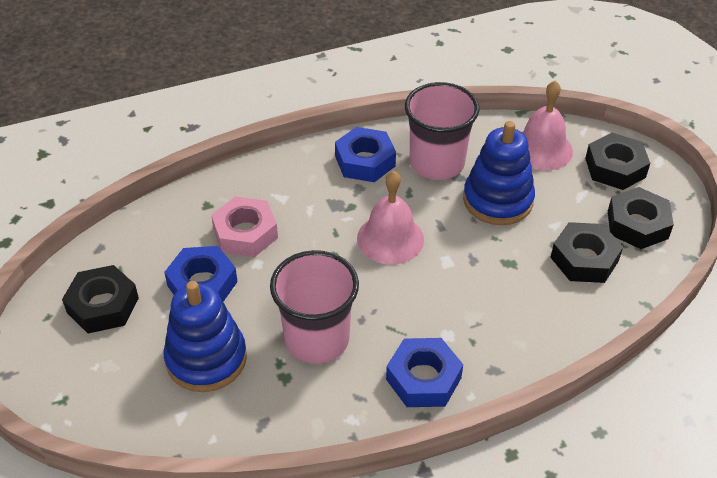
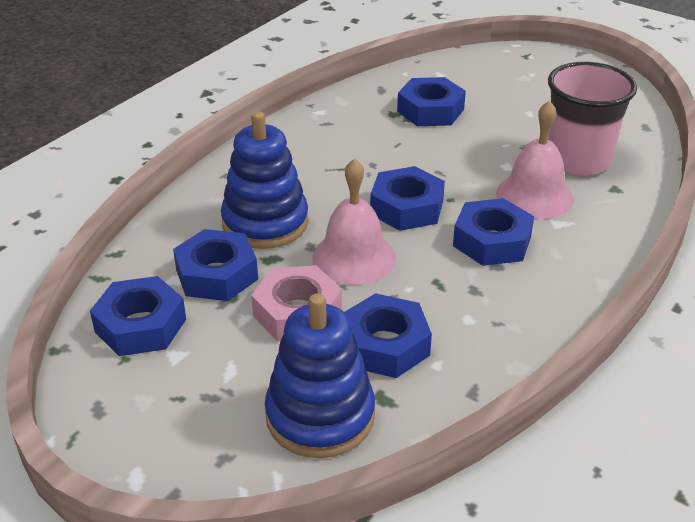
black nut: [62,265,139,334] [550,222,623,283] [585,133,650,190] [608,187,674,249] = 4 -> none = 0
blue nut: [164,246,238,302] [335,127,396,182] [386,338,463,407] = 3 -> [90,276,186,356] [173,229,258,301] [345,293,432,378] [370,166,445,231] [397,77,466,126] [453,198,534,266] = 6
pink cup: [270,250,359,364] [405,82,480,180] = 2 -> [548,62,637,176] = 1

